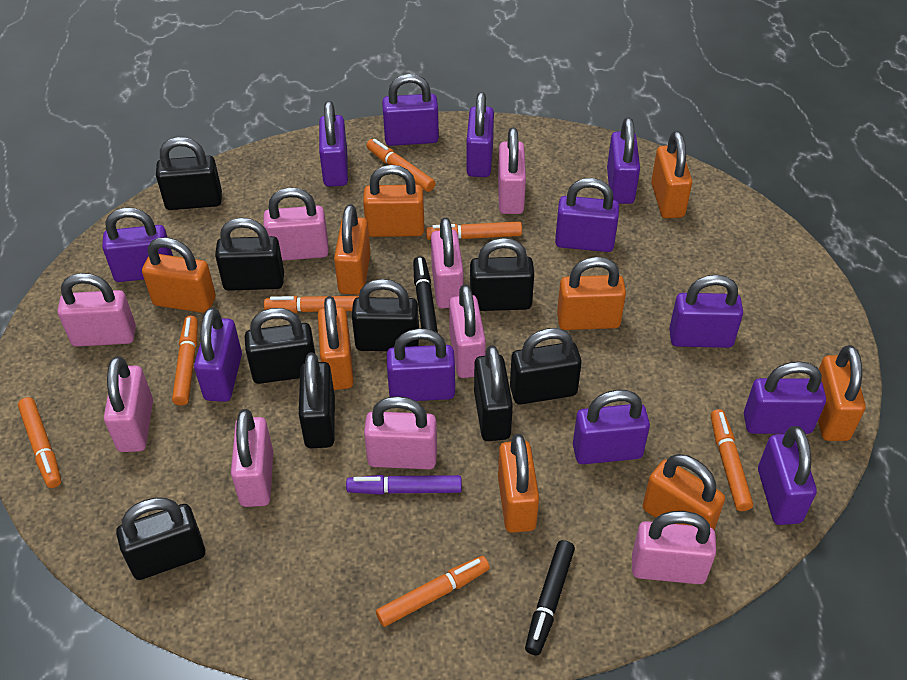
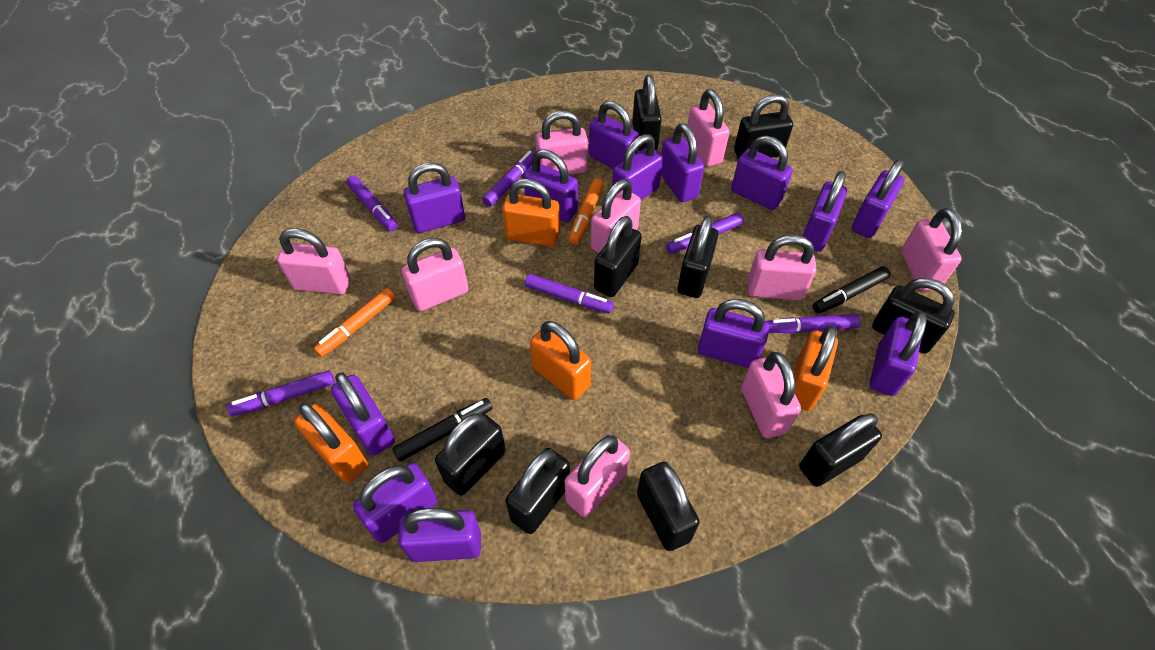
orange marker: [18,397,61,488] [172,316,198,406] [264,296,359,313] [367,139,436,192] [376,556,490,627] [426,221,522,240] [711,409,753,511] = 7 -> [313,288,396,357] [569,178,604,245] = 2
orange padlock: [142,237,216,313] [318,296,354,390] [334,204,371,295] [363,165,424,237] [498,434,539,533] [557,257,626,330] [643,454,725,529] [651,131,692,219] [818,345,866,441] = 9 -> [294,403,368,483] [502,179,560,247] [530,321,591,400] [793,326,838,411] = 4
purple marker: [346,475,462,495] = 1 -> [227,370,335,416] [346,175,398,231] [482,150,536,207] [525,274,614,313] [666,212,744,254] [765,314,861,333] = 6
purple padlock: [102,208,173,282] [194,307,242,402] [319,101,348,187] [382,74,439,146] [387,328,455,401] [466,92,494,177] [555,178,619,252] [573,390,650,464] [607,117,640,204] [669,275,743,348] [744,361,826,434] [758,426,817,525] = 12 -> [331,372,395,456] [353,463,437,543] [398,508,481,562] [404,162,465,233] [523,149,578,222] [589,101,639,169] [612,134,663,200] [661,123,704,202] [698,299,769,368] [731,136,793,210] [803,171,847,251] [851,159,904,238] [869,311,927,396] = 13

